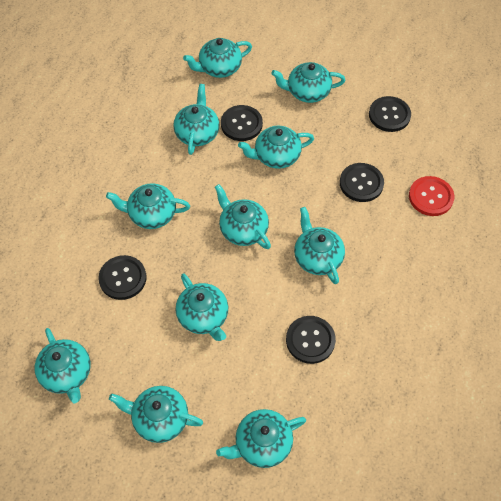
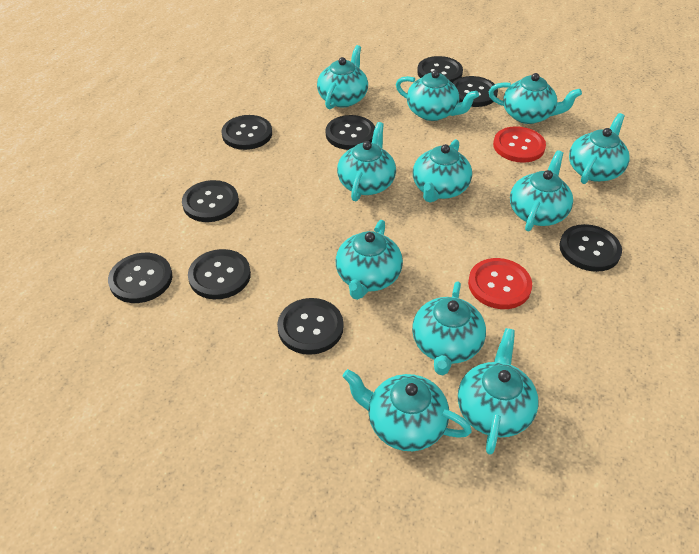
black button: [98,255,147,300] [221,105,263,141] [286,316,336,364] [340,163,384,202] [369,96,411,132] = 5 -> [108,253,172,303] [182,180,239,222] [188,249,251,299] [222,115,272,150] [277,298,343,355] [326,115,375,150] [417,56,463,83] [453,76,498,107] [559,224,622,272] = 9
red button: [409,176,454,216] = 1 -> [468,258,532,309] [493,126,546,163] = 2

